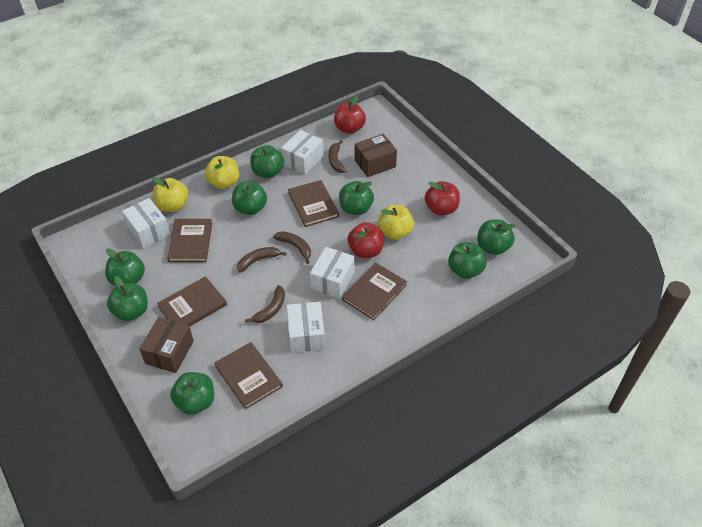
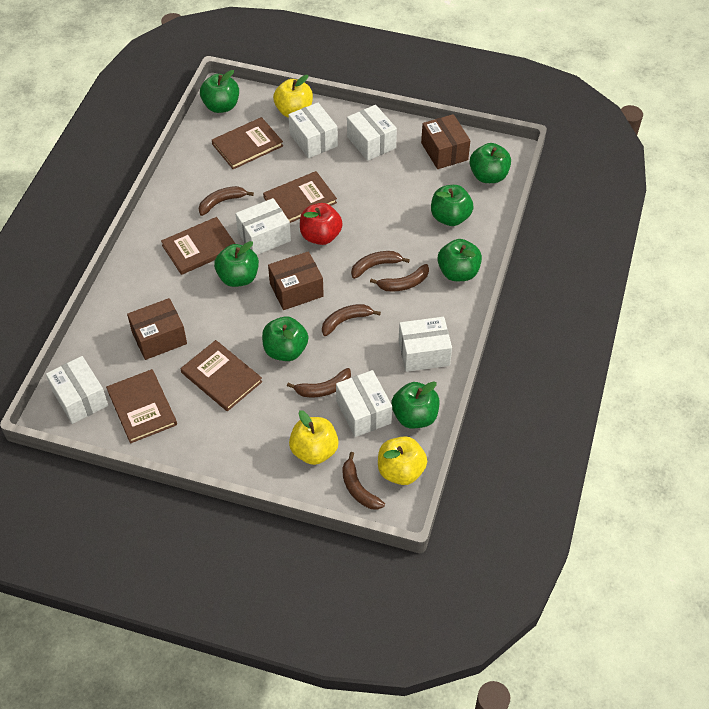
brown banana: [237,247,287,273] [245,285,285,323] [273,231,311,264] [328,140,346,173] = 4 -> [199,186,254,216] [287,368,351,397] [322,304,381,336] [342,452,385,510] [351,251,410,279] [370,264,429,291] = 6
brown box: [139,317,194,373] [355,134,397,177] = 2 -> [127,298,187,360] [268,251,324,310] [421,114,470,169] = 3
green apple: [105,248,145,286] [107,276,148,321] [170,372,214,415] [232,181,267,215] [250,145,284,178] [339,181,374,215] [448,242,487,279] [477,219,515,255] = 8 -> [200,70,239,113] [214,241,259,287] [262,316,308,361] [391,381,439,428] [431,185,474,226] [438,239,482,281] [470,143,511,183] = 7
red apple: [334,95,366,134] [348,222,384,258] [425,181,460,215] = 3 -> [300,203,343,245] = 1
white box: [122,198,170,248] [281,130,324,175] [287,302,325,353] [310,247,355,299] = 4 -> [46,356,108,424] [235,198,291,255] [289,103,338,158] [336,370,392,437] [347,105,397,161] [398,317,452,372] = 6

